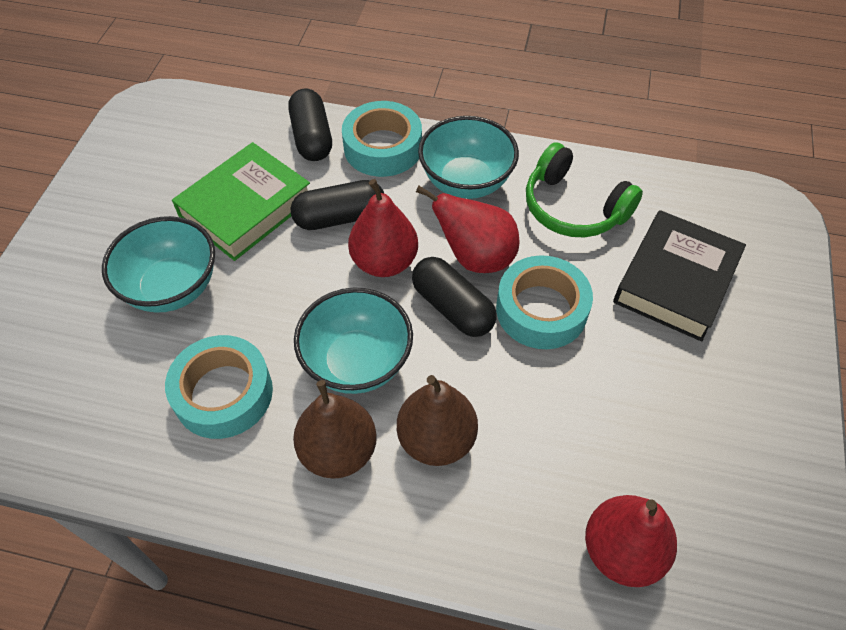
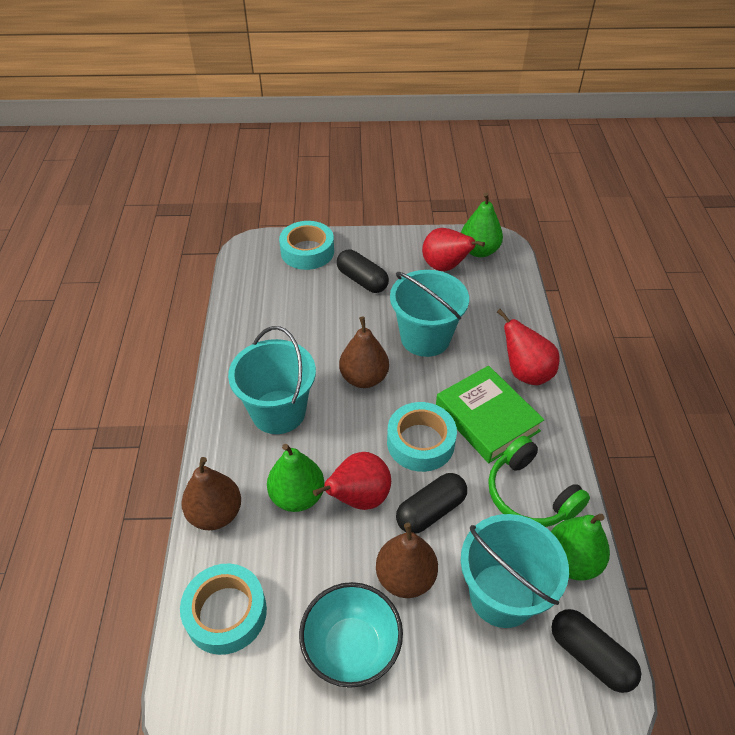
black book: [613,210,746,341] = 1 -> none = 0
brown pear: [293,380,377,479] [397,375,478,466] = 2 -> [181,457,241,530] [339,317,389,388] [376,523,438,598] = 3
green pear: none = 0 -> [267,444,324,512] [461,192,503,257] [551,514,610,581] = 3
turquoise bowl: [102,216,215,313] [294,288,413,394] [418,116,519,199] = 3 -> [299,582,403,688] = 1
turquoise bucket: none = 0 -> [228,326,316,434] [390,270,469,357] [461,514,569,628] = 3

